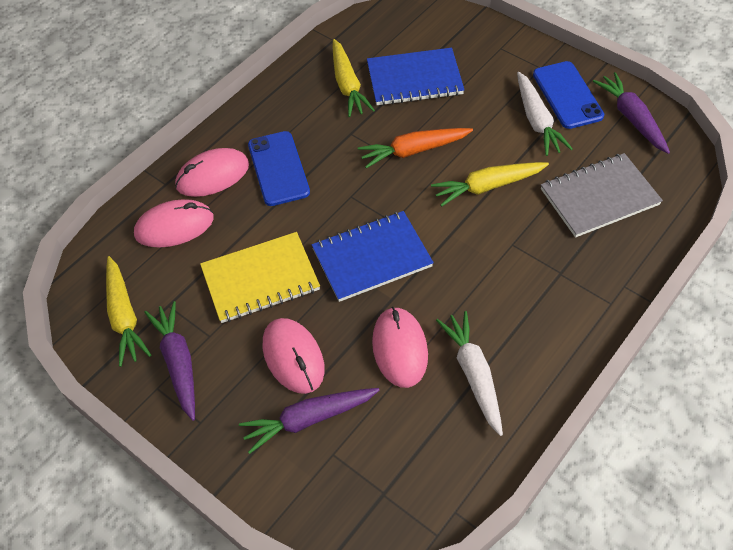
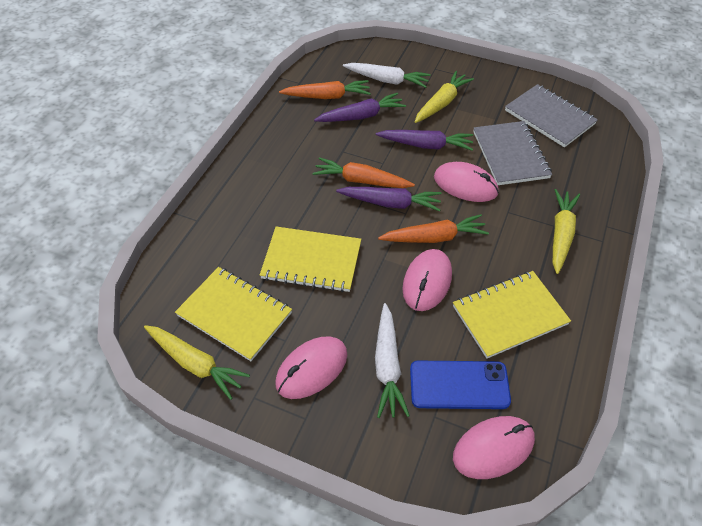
blue notebook: [312,211,434,302] [367,48,464,106] = 2 -> none = 0
blue phone: [248,131,310,206] [533,61,604,129] = 2 -> [410,361,511,409] = 1
grey notebook: [541,153,663,237] = 1 -> [473,121,552,185] [505,84,598,147] = 2
orange carrot: [358,128,473,168] = 1 -> [279,80,371,99] [312,157,415,188] [378,214,489,243] = 3
yellow notebook: [200,232,320,323] = 1 -> [175,267,292,361] [260,226,361,292] [453,271,571,358] = 3

